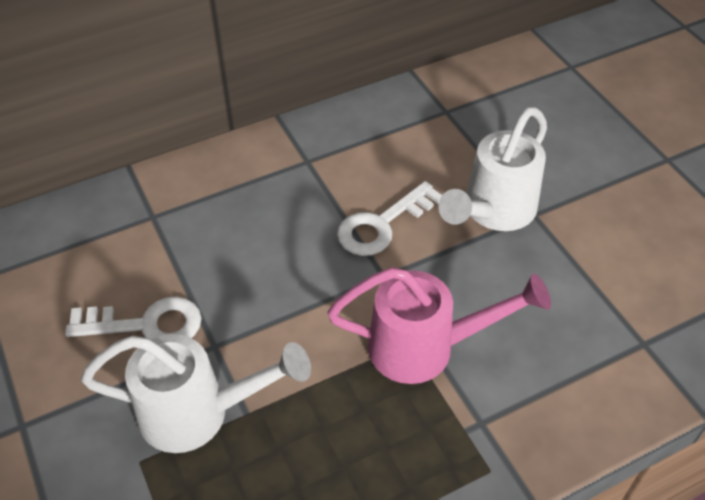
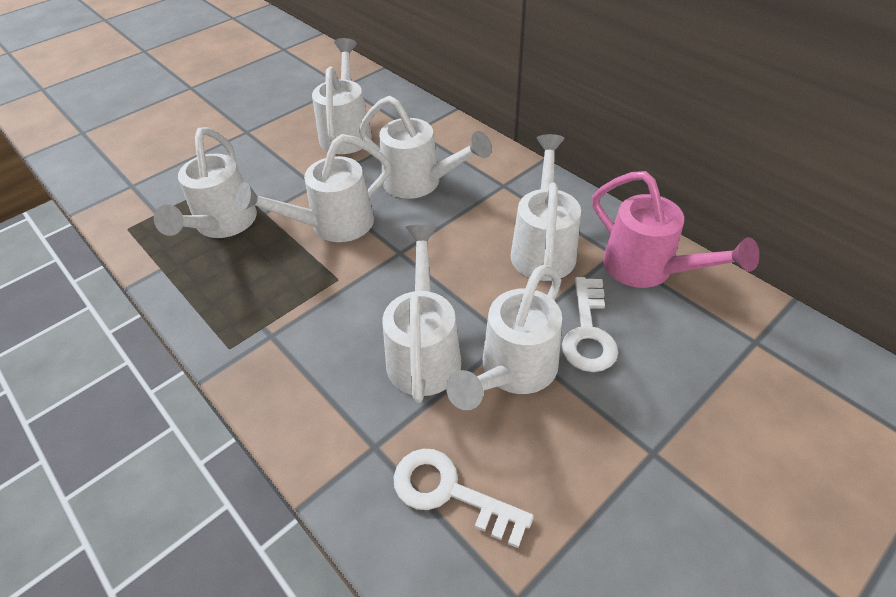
white watering can: [81,334,311,453] [438,107,547,231] = 2 -> [154,127,257,238] [235,134,391,242] [312,38,372,154] [359,96,492,199] [382,225,462,403] [446,264,562,410] [511,134,581,281] = 7

